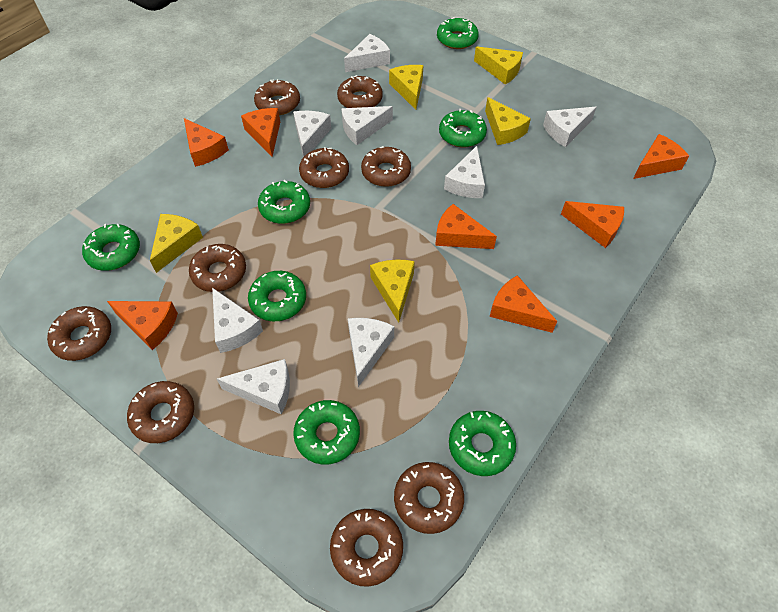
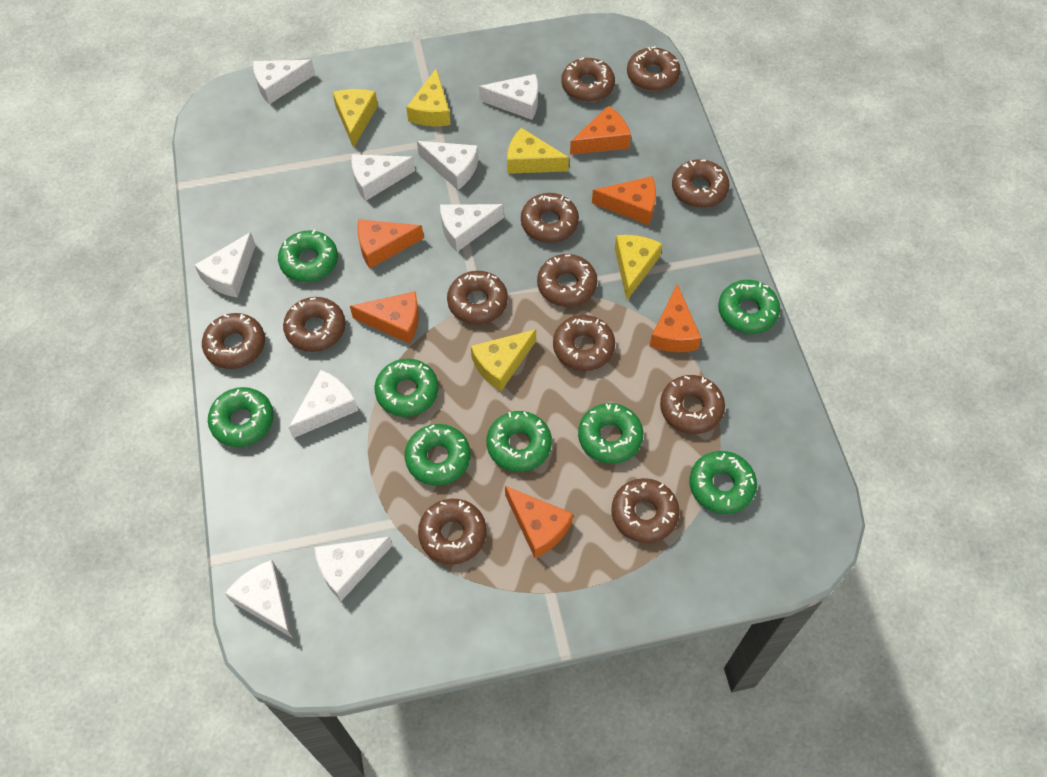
brown donut: [47,306,111,361] [127,381,194,443] [189,244,246,292] [254,79,300,115] [299,147,349,188] [330,509,403,587] [337,75,383,108] [361,146,411,187] [394,462,464,534] = 9 -> [202,313,265,369] [283,297,346,352] [418,499,487,564] [447,271,508,324] [521,193,579,243] [537,254,597,307] [553,315,615,371] [561,57,615,102] [611,478,679,543] [627,46,681,91] [660,375,725,434] [672,159,729,208] = 12
green donut: [82,224,140,271] [248,271,306,321] [258,180,310,224] [293,400,360,465] [437,17,479,49] [439,109,487,148] [449,411,516,476] = 7 -> [208,387,274,447] [278,230,338,282] [375,359,439,417] [405,424,471,486] [487,411,552,472] [578,403,643,464] [690,451,757,514] [718,280,780,334] = 8
orange cheese: [107,301,178,350] [184,118,229,167] [241,108,280,157] [435,204,497,249] [490,275,557,333] [561,201,624,248] [633,134,689,179] = 7 -> [350,292,419,344] [357,219,424,269] [505,486,573,558] [570,106,631,155] [592,176,656,225] [649,284,701,352] = 6
white cheese: [212,288,263,353] [217,359,290,414] [293,111,331,157] [341,106,393,145] [344,34,390,72] [348,318,394,387] [444,146,485,198] [543,107,597,147] = 8 -> [195,232,256,297] [225,560,293,638] [253,60,315,104] [289,370,358,438] [314,537,393,601] [351,154,415,201] [417,141,479,190] [440,204,504,252] [479,74,538,120] = 9

